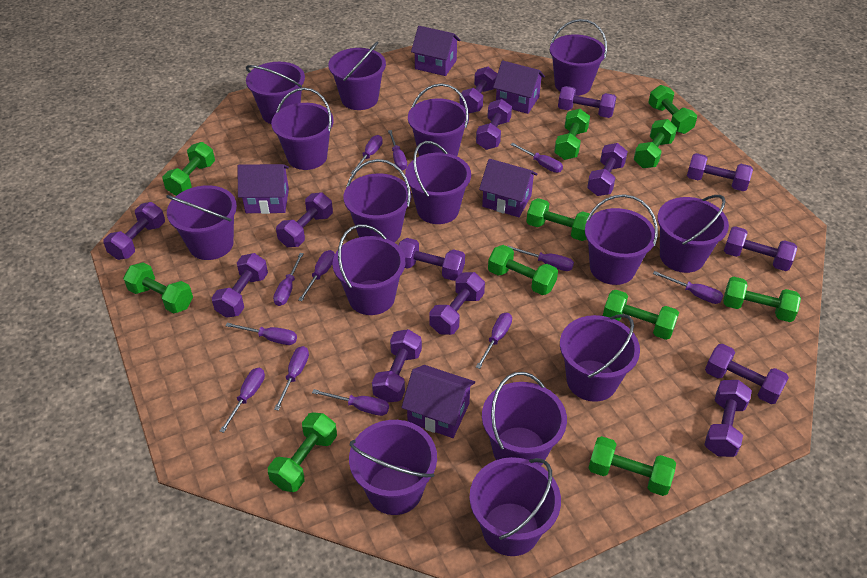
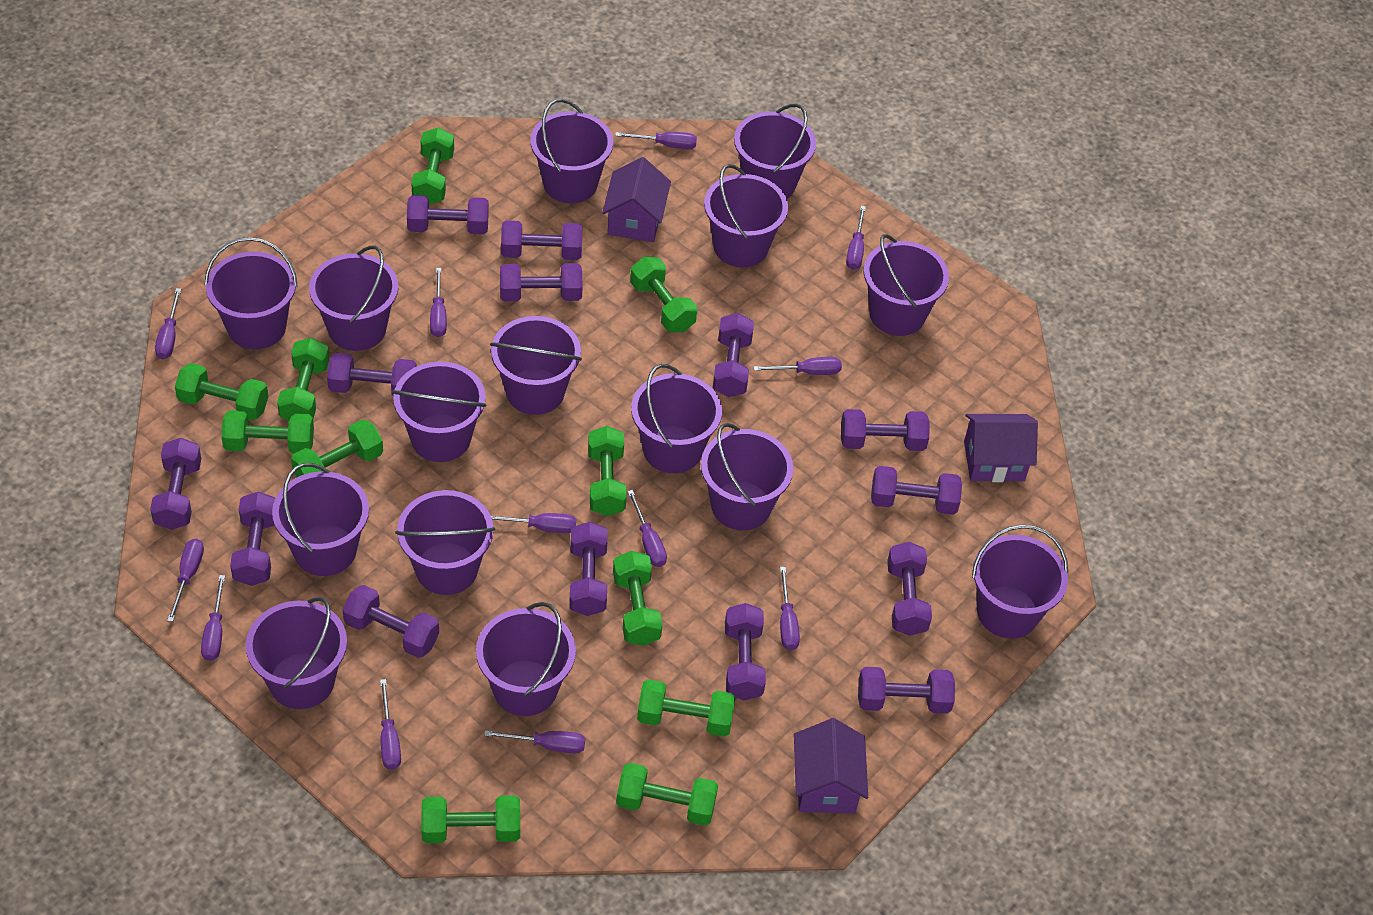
purple house: [237,164,289,214] [402,365,475,438] [411,26,461,76] [479,159,538,217] [493,60,545,114] = 5 -> [602,157,671,242] [794,718,868,814] [964,414,1038,482] = 3

